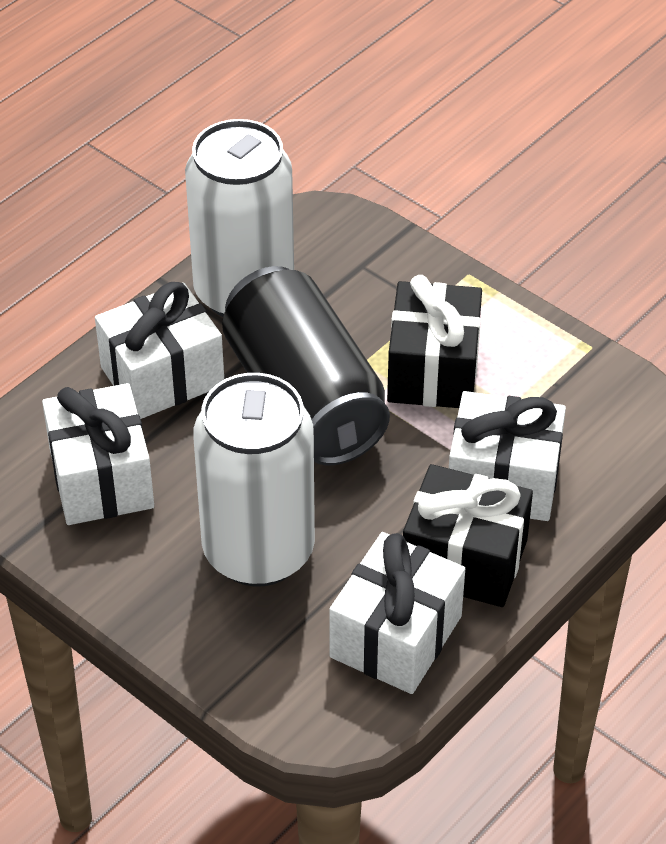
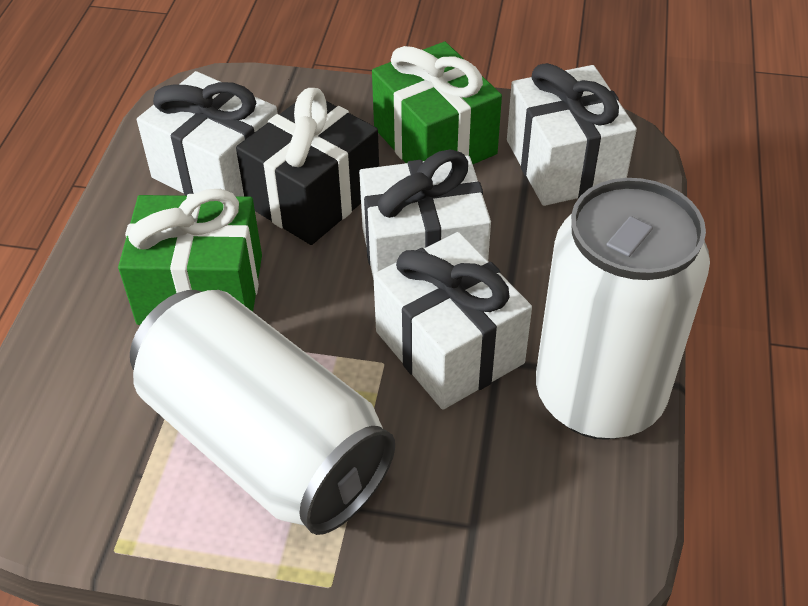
black can: [222,266,390,465] = 1 -> none = 0
black gift: [387,275,482,408] [403,464,533,607] = 2 -> [236,88,379,245] = 1
green gift: none = 0 -> [118,189,262,325] [372,42,502,164] = 2

